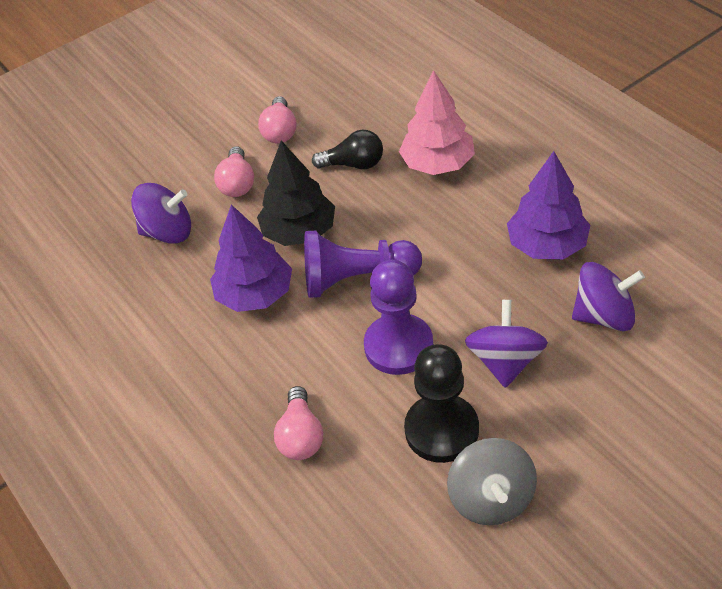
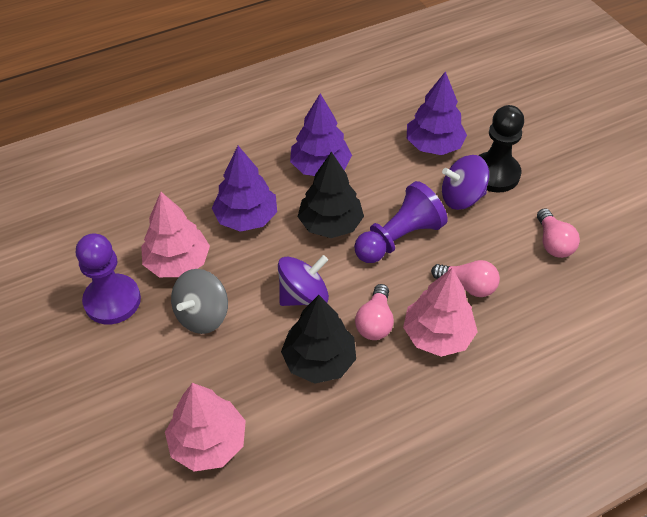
black light bulb: [312,130,383,169] = 1 -> none = 0
black tree: [257,140,335,246] = 1 -> [281,295,356,384] [298,152,364,238] = 2
pink tree: [399,70,475,175] = 1 -> [141,192,210,277] [165,383,246,471] [403,268,478,357] = 3
purple spinning top: [131,183,191,244] [465,300,548,388] [572,262,645,331] = 3 -> [278,255,329,306] [442,155,489,210] = 2
purple tree: [210,205,292,312] [507,151,591,260] = 2 -> [212,146,277,232] [290,93,352,176] [407,71,467,155] = 3

